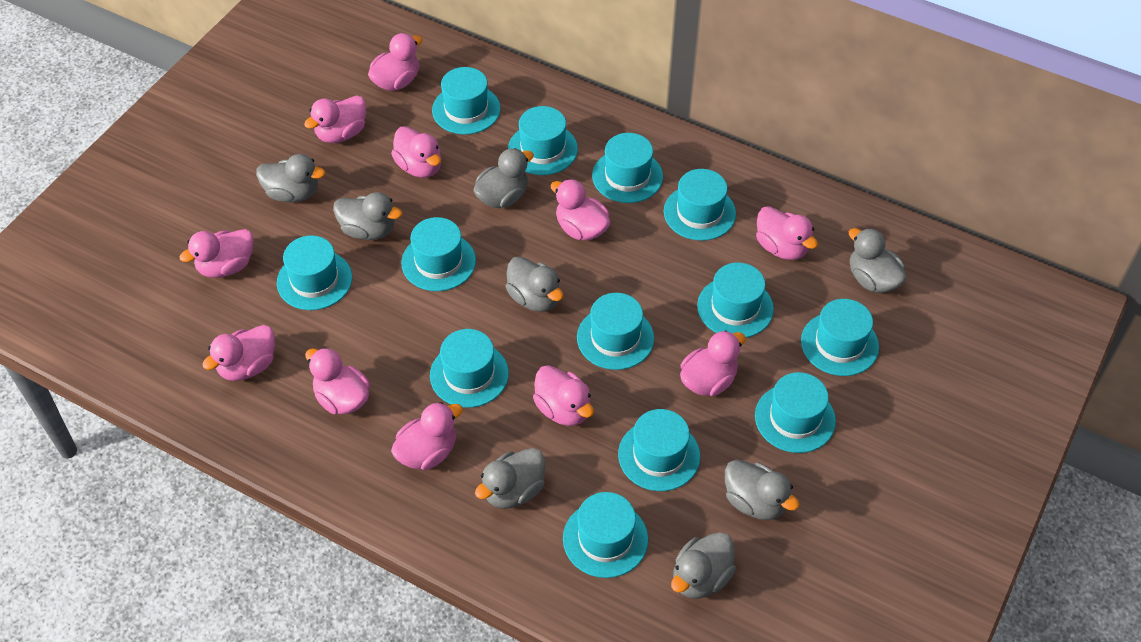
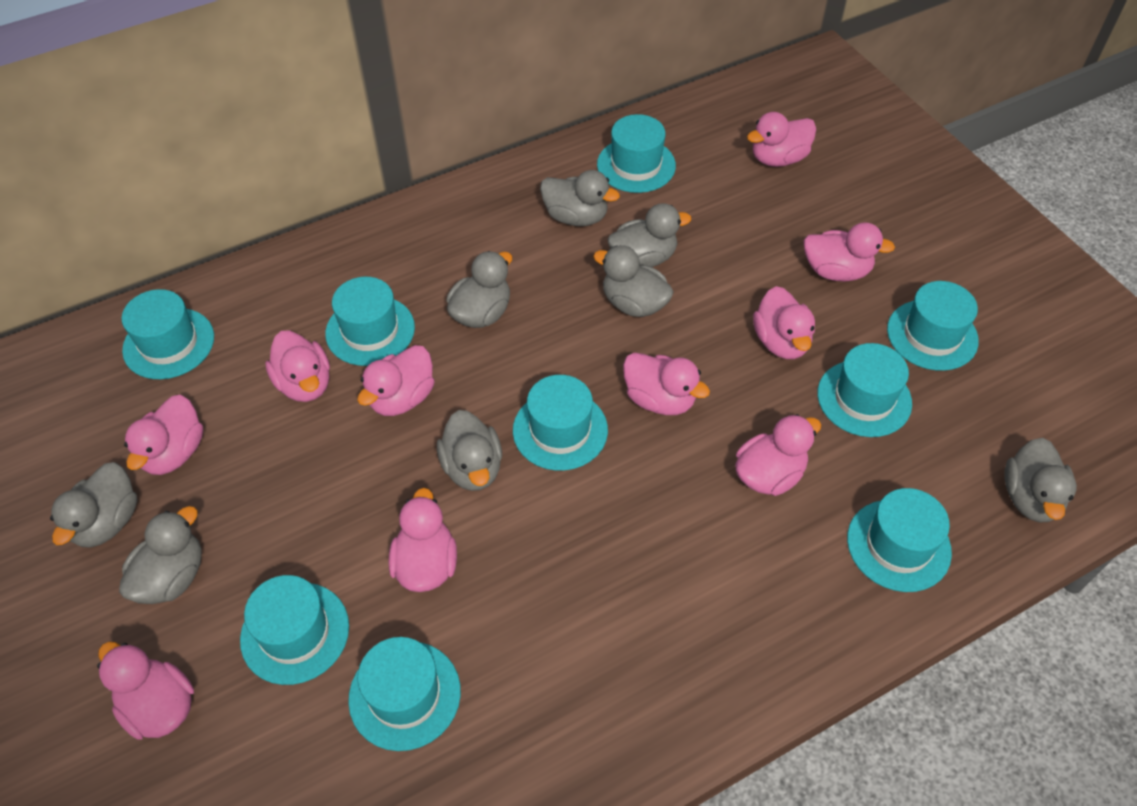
pink duck: [179,229,254,278] [202,325,275,381] [304,95,366,143] [305,347,370,415] [368,33,423,91] [391,126,441,178] [391,402,463,470] [533,365,594,426] [550,179,610,241] [680,330,746,396] [756,206,818,260] = 11 -> [97,642,194,740] [124,395,203,475] [265,331,330,402] [357,345,435,416] [389,488,457,592] [623,352,710,415] [735,414,821,496] [747,112,816,167] [753,286,815,359] [804,223,895,282] = 10
turquoise hat: [277,235,352,310] [401,217,476,291] [430,329,509,408] [432,67,501,134] [508,106,578,175] [563,492,648,578] [577,293,654,370] [592,133,663,203] [618,409,700,491] [664,169,736,241] [697,263,774,338] [755,372,836,453] [801,299,879,376] = 13 -> [122,289,214,379] [240,575,349,685] [325,277,415,366] [348,637,461,751] [513,375,608,471] [597,114,676,193] [817,343,912,437] [847,488,952,592] [887,281,979,371] = 9

